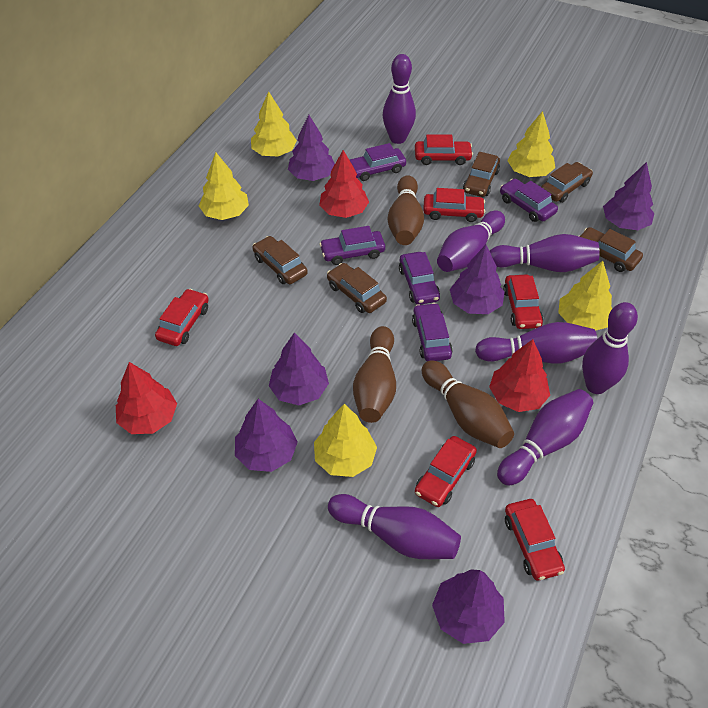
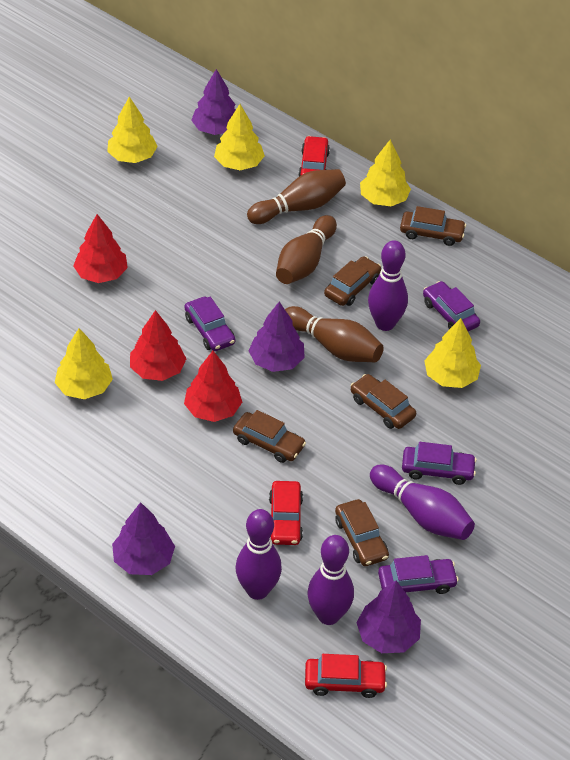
purple bowling pin: [328,494,461,559] [383,54,416,144] [437,211,505,272] [475,322,597,364] [490,234,599,272] [497,389,593,486] [582,302,638,394] = 7 -> [236,509,282,600] [307,535,354,625] [368,240,408,331] [370,465,475,540] = 4
purple car: [319,226,385,265] [350,143,406,181] [399,252,440,305] [412,303,453,361] [500,179,558,222] = 5 -> [184,297,235,351] [378,555,459,594] [402,442,477,485] [423,281,480,331] = 4
purple tree: [235,399,298,472] [269,332,329,405] [288,115,335,181] [432,569,505,644] [450,245,505,314] [603,162,655,230] = 6 -> [112,502,175,575] [191,69,236,135] [248,301,305,372] [356,580,421,653] = 4
red car: [155,289,209,346] [415,135,473,165] [415,436,477,507] [423,188,485,222] [503,275,543,329] [505,499,565,581] = 6 -> [269,481,303,545] [298,136,330,176] [305,654,387,698] = 3

